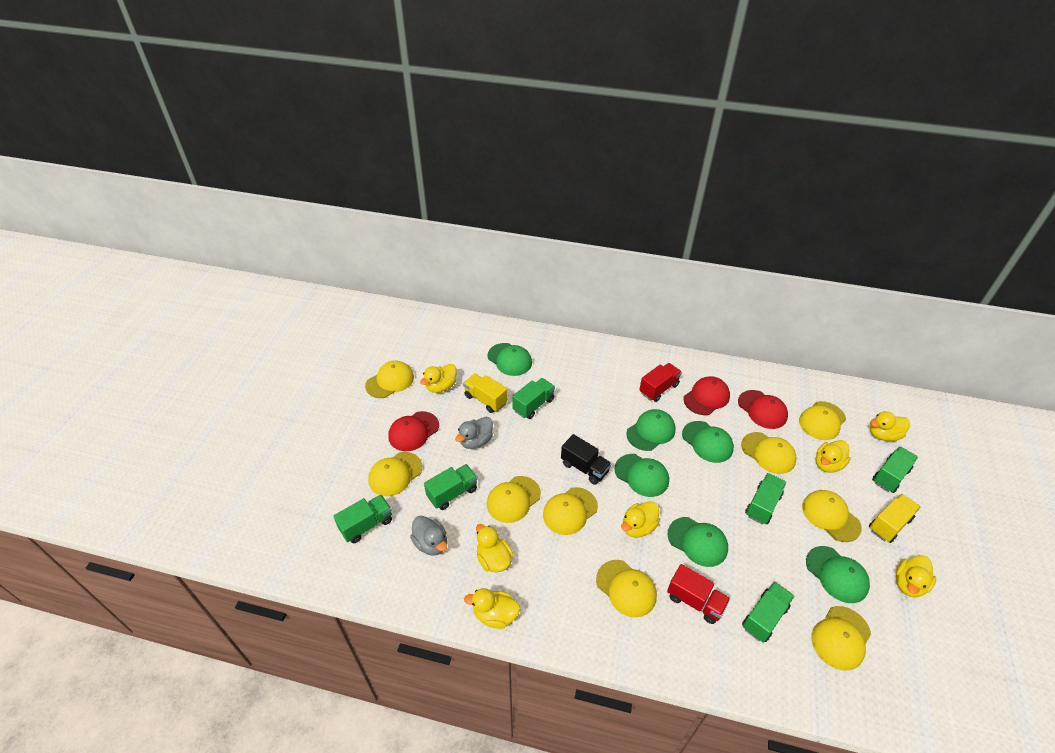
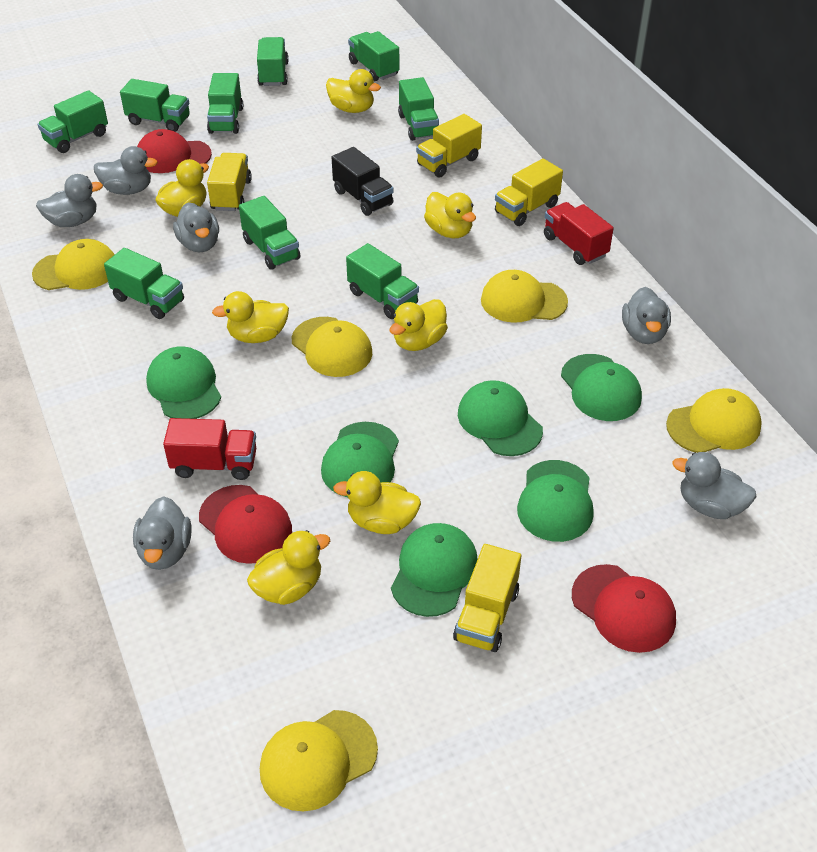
green truck: [333,495,392,543] [424,464,478,510] [512,378,555,419] [742,582,794,643] [745,473,786,524] [872,446,918,493] = 6 -> [38,90,108,153] [104,248,184,319] [120,79,190,132] [207,73,243,134] [239,196,300,270] [257,37,289,86] [346,243,419,319] [348,31,399,81] [398,77,439,141] = 9
grey duck: [410,516,447,556] [455,417,493,449] = 2 -> [36,174,103,227] [94,146,158,195] [133,496,191,570] [173,203,219,252] [622,287,671,344] [672,452,756,519] = 6
yellow cap: [365,361,414,398] [368,452,422,496] [487,476,541,523] [543,487,598,535] [596,560,657,617] [741,432,797,474] [799,401,846,440] [802,490,862,542] [811,606,871,671] = 9 -> [32,239,115,290] [260,710,378,811] [292,317,372,377] [481,270,568,323] [666,388,762,453] = 5
yellow truck: [463,374,508,413] [869,494,920,543] = 2 -> [207,153,252,211] [416,114,482,178] [453,544,521,652] [495,159,563,226] = 4

